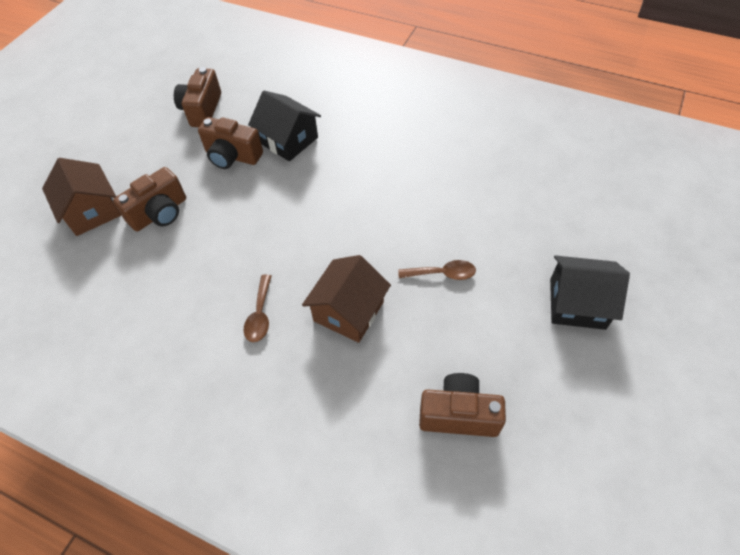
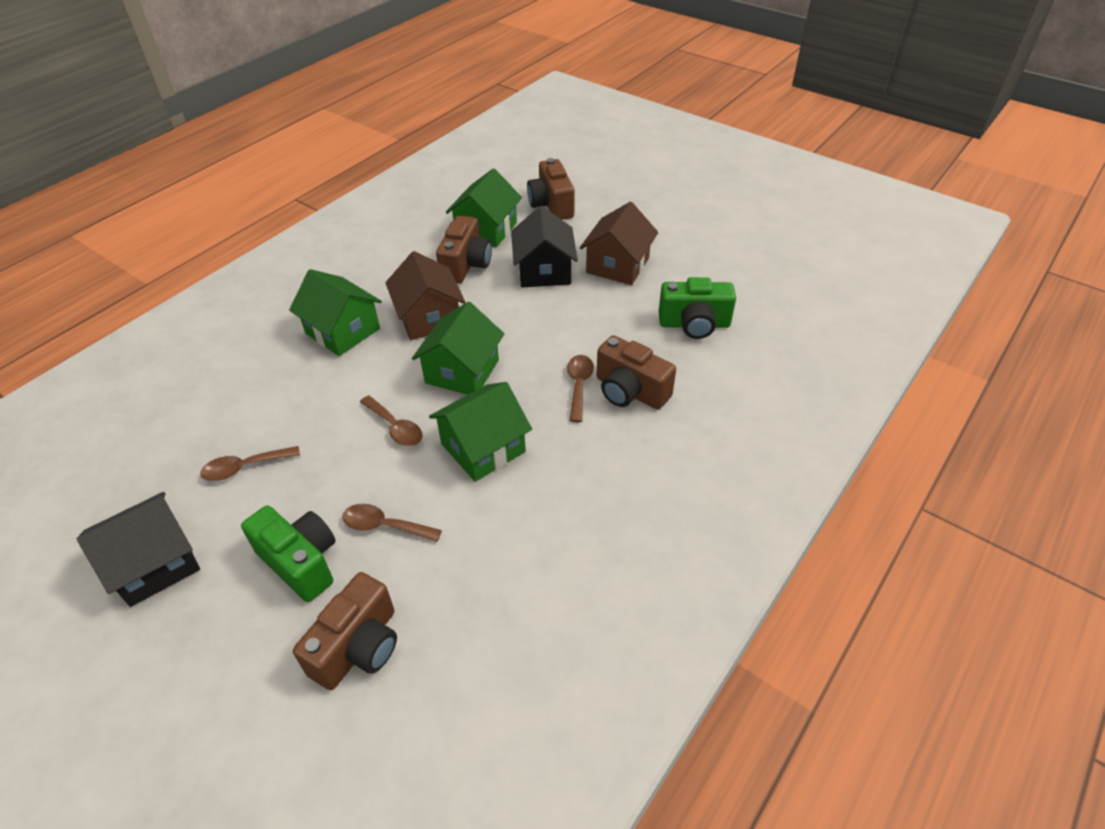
brown spoon: [244,275,271,343] [398,260,476,280] = 2 -> [200,446,300,481] [342,504,442,542] [360,395,423,446] [567,355,594,422] = 4
green camera: none = 0 -> [241,505,335,602] [659,277,736,339] = 2
green house: none = 0 -> [289,269,382,356] [412,302,504,395] [429,382,532,482] [446,168,522,247] = 4

